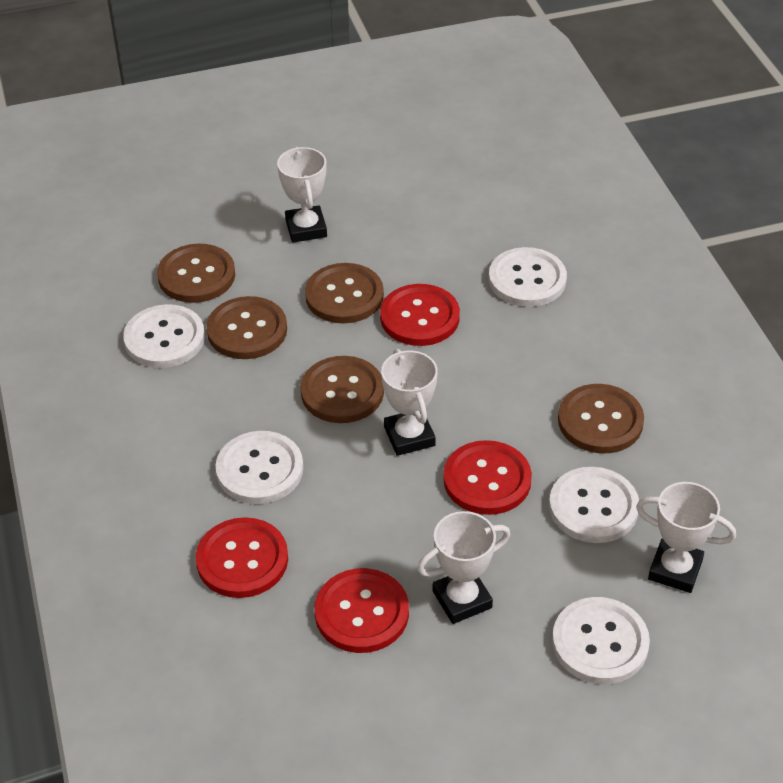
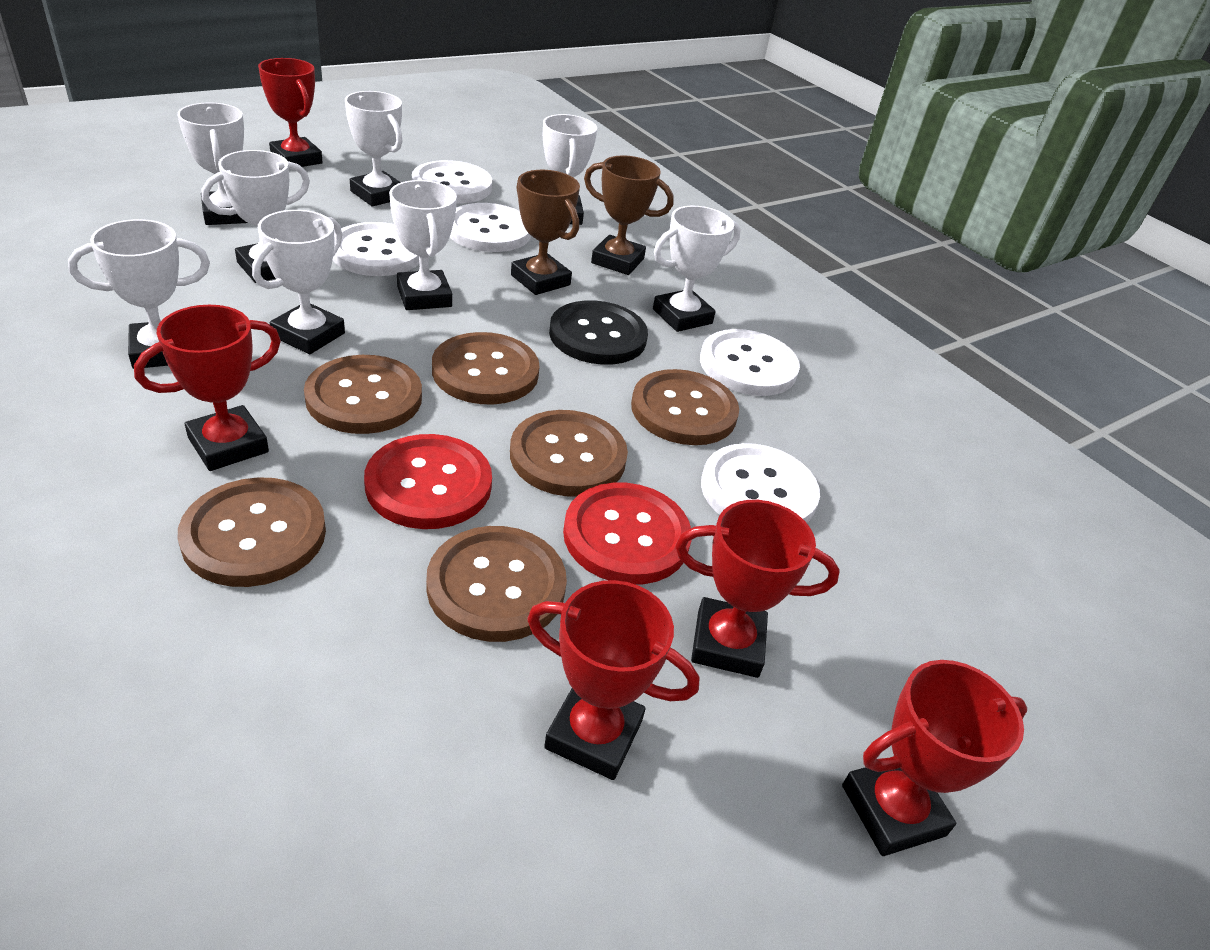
black button: none = 0 -> [549,300,648,365] = 1
brown button: [157,244,235,303] [206,296,287,359] [301,356,384,423] [305,263,384,324] [558,384,644,453] = 5 -> [178,477,326,587] [304,355,422,434] [426,526,567,642] [432,332,540,404] [510,410,628,497] [631,369,739,445] = 6
brown trophy: none = 0 -> [511,170,580,295] [584,155,674,275] = 2
red button: [196,517,288,598] [314,568,409,653] [380,284,460,346] [443,440,532,515] = 4 -> [364,434,492,529] [563,483,691,585] = 2
red trophy: none = 0 -> [134,305,281,471] [258,58,323,167] [527,580,700,780] [675,500,839,678] [842,660,1027,856] = 5
white trophy: [277,147,327,243] [381,349,438,456] [417,511,510,624] [636,482,736,593] = 4 -> [68,219,210,369] [177,102,248,225] [202,150,310,283] [252,210,345,354] [345,91,403,206] [389,180,457,310] [543,114,597,225] [653,206,740,332] = 8

